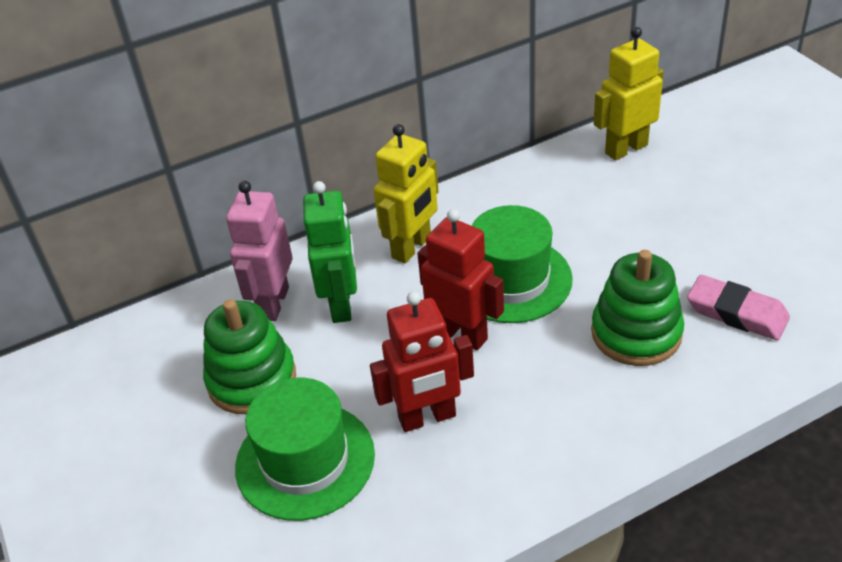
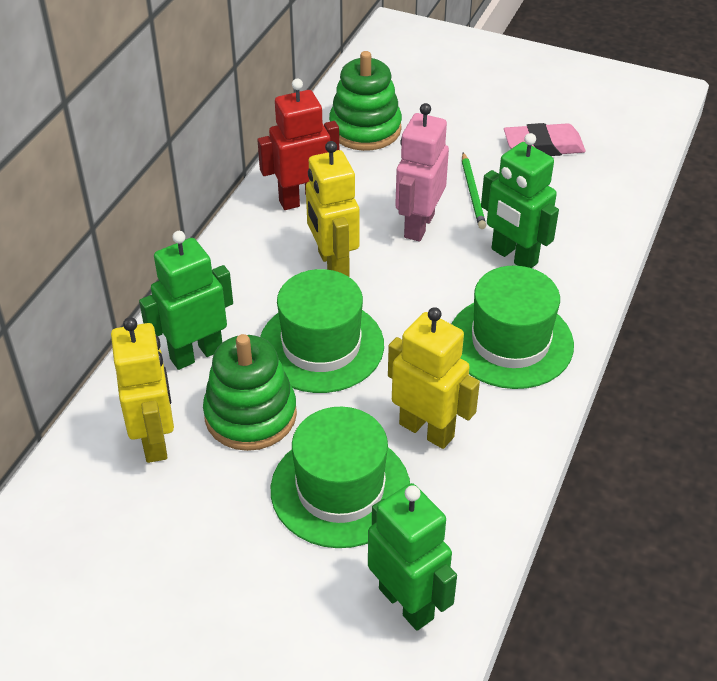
green hat: [235,378,375,521] [472,205,573,323] = 2 -> [260,269,384,393] [271,407,410,548] [452,266,574,389] = 3
green pencil: none = 0 -> [462,152,486,229] = 1
green robot: [303,181,357,323] = 1 -> [139,231,233,370] [368,483,457,631] [481,133,559,268] = 3
red robot: [370,291,474,432] [417,209,504,350] = 2 -> [257,79,339,210] = 1
yellow robot: [374,124,439,263] [594,27,664,160] = 2 -> [111,317,174,463] [306,141,359,277] [388,307,480,449] = 3

